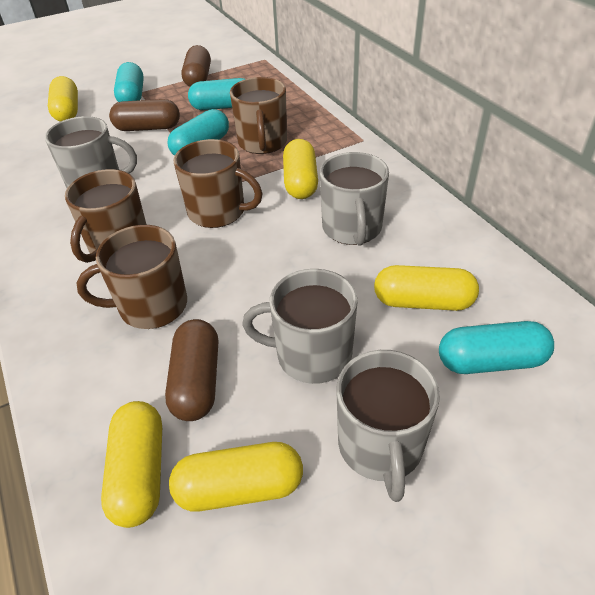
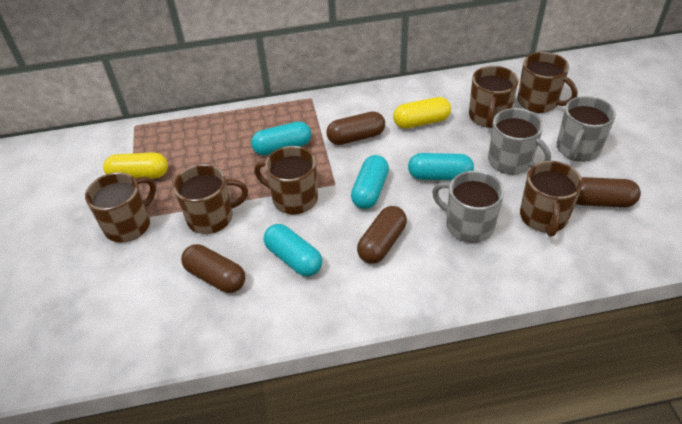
brown capsule: [109,99,180,131] [165,319,218,421] [181,45,211,87] = 3 -> [181,244,245,293] [326,111,385,145] [357,206,407,264] [576,177,641,207] = 4
brown mug: [65,169,147,263] [77,225,187,329] [174,139,263,228] [230,77,287,154] = 4 -> [85,172,156,242] [173,164,248,234] [254,146,318,215] [469,66,519,128] [517,52,578,113] [520,161,583,237] = 6
grey mug: [45,116,137,188] [242,269,358,384] [320,152,389,246] [337,350,440,502] = 4 -> [432,171,504,243] [488,108,551,175] [557,96,616,162] = 3
yellow capsule: [48,76,78,122] [101,401,162,528] [169,442,303,512] [283,139,318,199] [374,265,479,311] = 5 -> [103,152,168,179] [393,97,451,129] = 2

